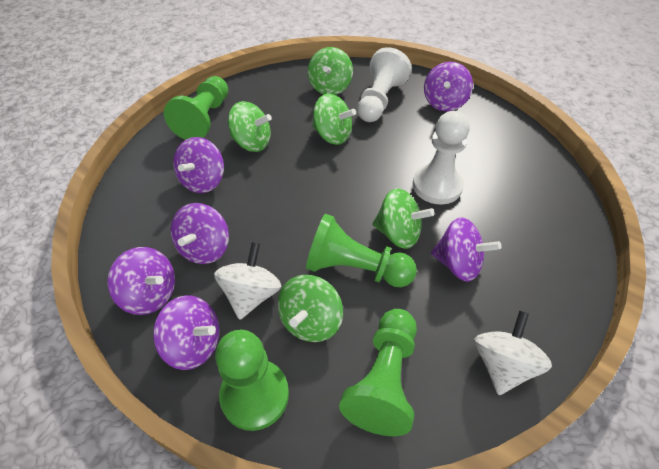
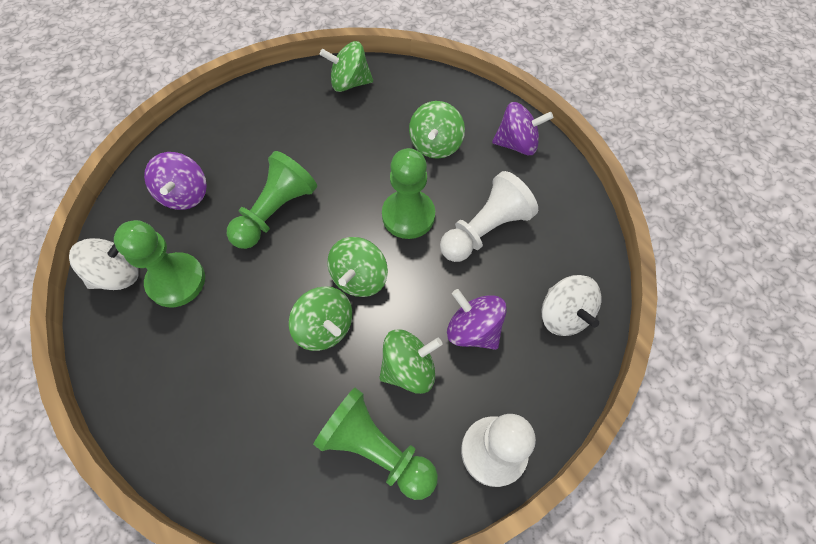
purple spinning top: [108,247,175,315] [153,295,219,370] [171,203,229,264] [173,137,224,193] [424,62,473,111] [431,217,502,282] = 6 -> [144,152,207,210] [447,289,507,350] [492,102,553,155] = 3

